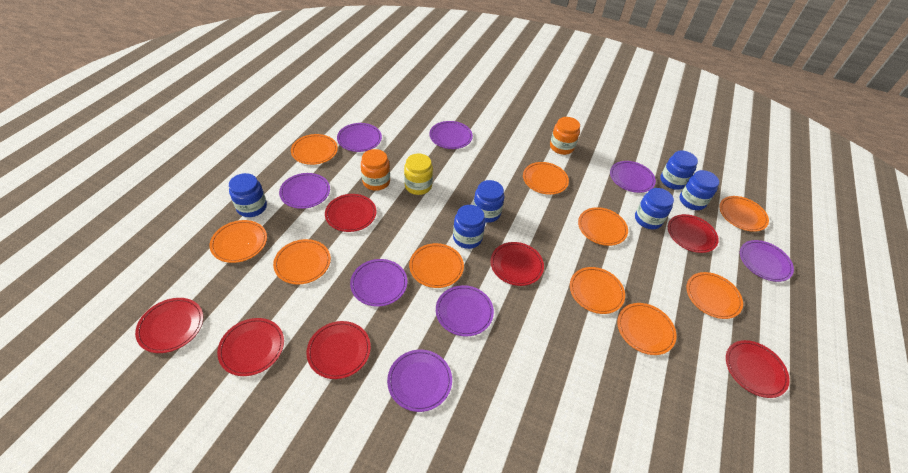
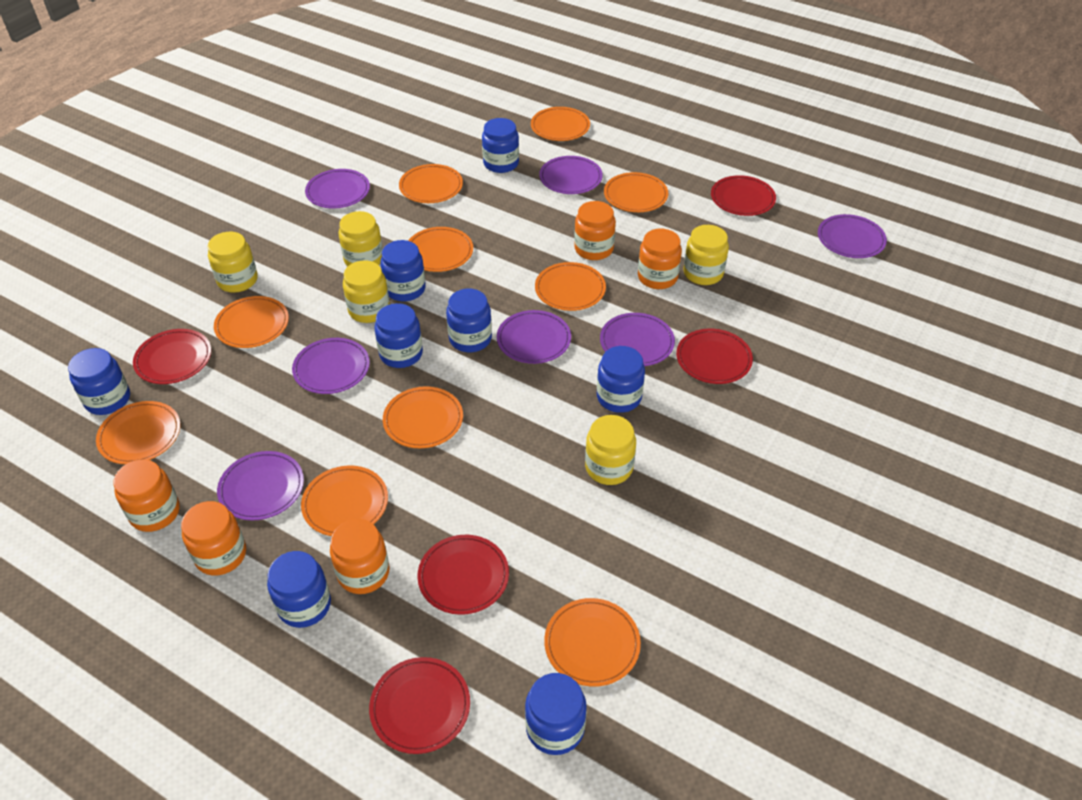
blue jar: [229,173,267,217] [453,205,485,249] [473,180,504,223] [635,188,674,229] [660,150,698,190] [679,170,719,210] = 6 -> [68,348,130,415] [267,551,331,628] [375,303,423,368] [380,240,426,302] [446,289,492,352] [482,118,519,173] [525,673,587,755] [597,346,645,413] = 8
orange jar: [361,149,390,191] [550,117,580,155] = 2 -> [113,459,180,532] [181,501,246,576] [330,519,389,594] [574,201,616,260] [638,229,682,289] = 5
purple plate: [279,173,330,209] [337,123,382,152] [350,259,407,307] [387,350,452,412] [429,121,473,149] [436,285,494,336] [610,161,656,193] [740,240,794,282] = 8 -> [217,451,304,520] [292,338,370,394] [305,169,370,208] [497,310,571,364] [539,156,603,194] [600,313,675,366] [818,214,887,258] = 7
red plate: [135,298,203,353] [217,318,284,376] [306,321,371,379] [325,194,376,232] [490,242,544,286] [668,214,719,253] [726,340,790,398] = 7 -> [133,329,211,384] [369,657,470,754] [417,535,509,615] [676,329,753,384] [711,175,776,216] = 5
yellow jar: [404,153,433,195] = 1 -> [208,232,258,293] [339,211,383,267] [343,260,390,323] [585,415,636,485] [684,225,729,285] = 5

